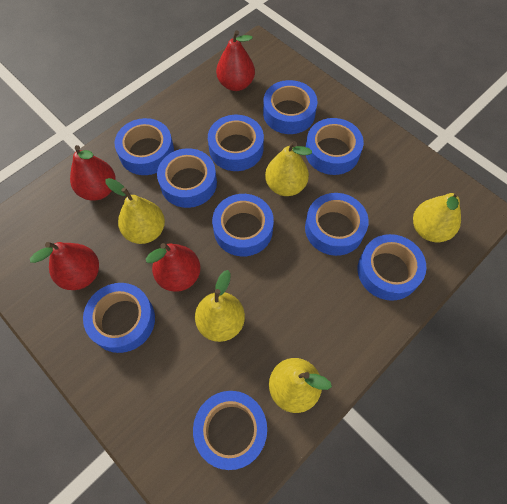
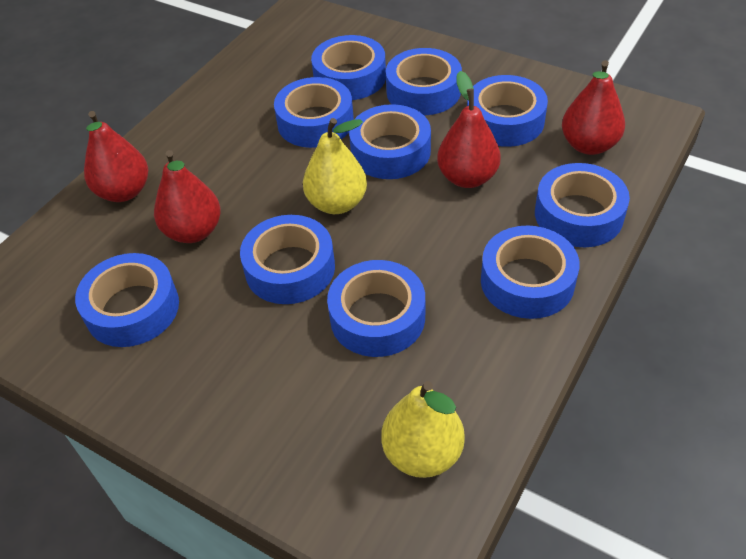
yellow pear: [105,178,165,244] [195,270,245,342] [265,141,312,196] [269,358,332,413] [413,191,461,242] = 5 -> [303,118,367,214] [381,381,465,478] = 2

